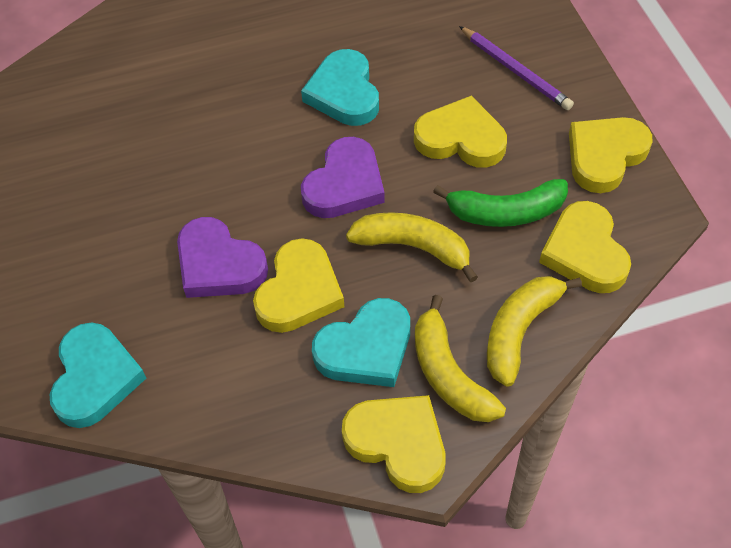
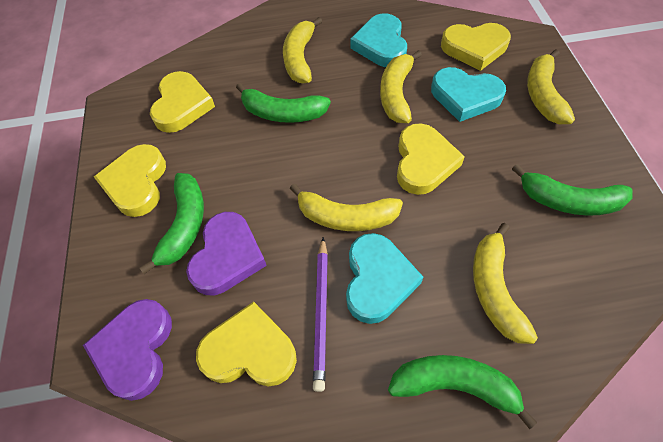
green banana: [433,179,568,227] = 1 -> [140,173,204,274] [236,83,331,123] [388,355,537,429] [512,164,633,216] = 4
yellow banana: [346,212,478,282] [415,295,506,422] [487,276,582,387] = 3 -> [283,17,322,84] [290,183,403,231] [380,50,422,123] [473,223,538,344] [527,49,575,124] = 5

